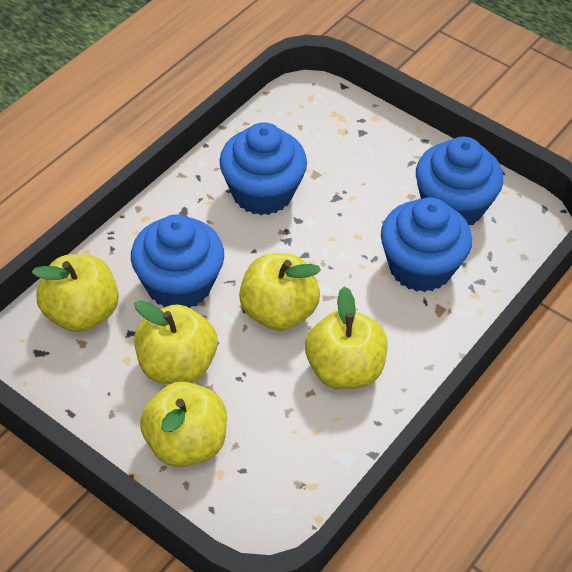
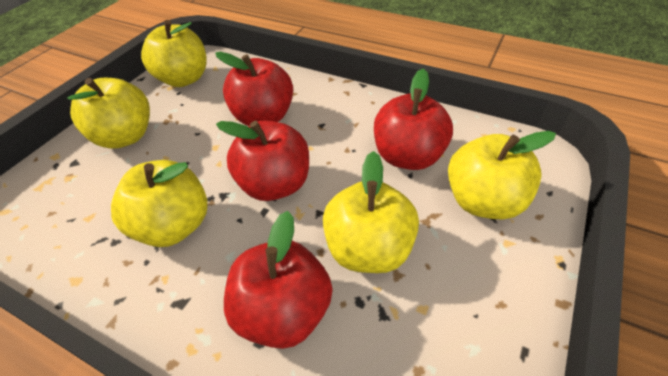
blue cupcake: [131,214,224,308] [219,122,307,215] [381,197,472,292] [416,137,503,225] = 4 -> none = 0
red apple: none = 0 -> [215,52,293,126] [216,120,309,201] [224,211,332,349] [374,69,453,170] = 4

